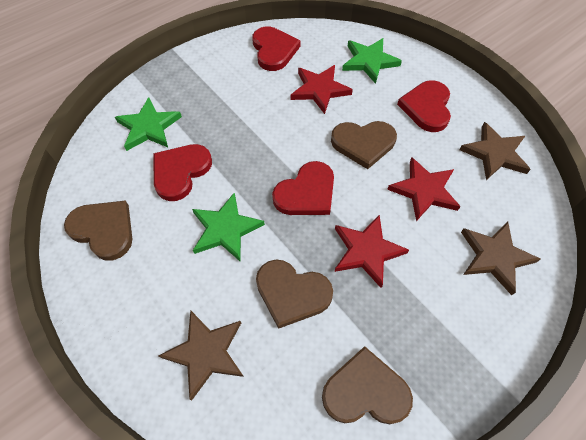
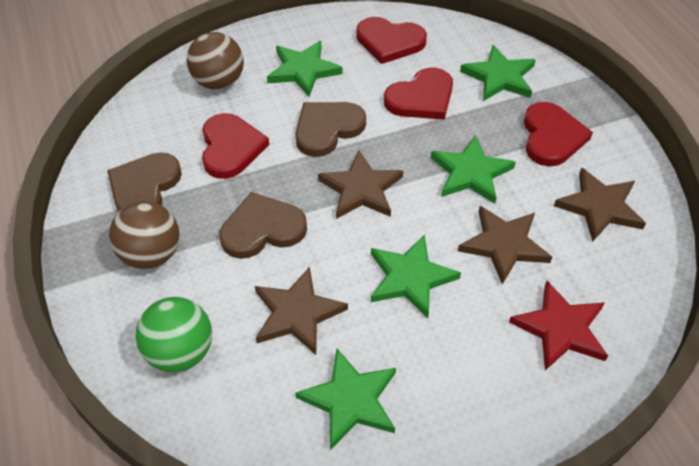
brown ball: none = 0 -> [109,201,180,269] [186,32,244,90] = 2
brown heart: [64,200,132,261] [256,260,333,329] [322,346,413,424] [331,121,397,169] = 4 -> [107,152,182,212] [219,192,307,259] [295,102,366,157] = 3
brown star: [159,310,244,401] [459,122,531,180] [461,222,540,295] = 3 -> [255,267,348,355] [318,150,403,219] [458,206,552,284] [554,167,646,242] = 4
green ball: none = 0 -> [135,297,212,372] = 1
green star: [115,97,182,151] [192,193,265,261] [342,38,402,84] = 3 -> [267,41,343,97] [295,348,396,450] [371,235,461,318] [431,135,516,204] [460,45,535,101] = 5
red star: [291,65,353,114] [334,215,409,288] [387,158,461,221] = 3 -> [509,281,608,371] = 1

